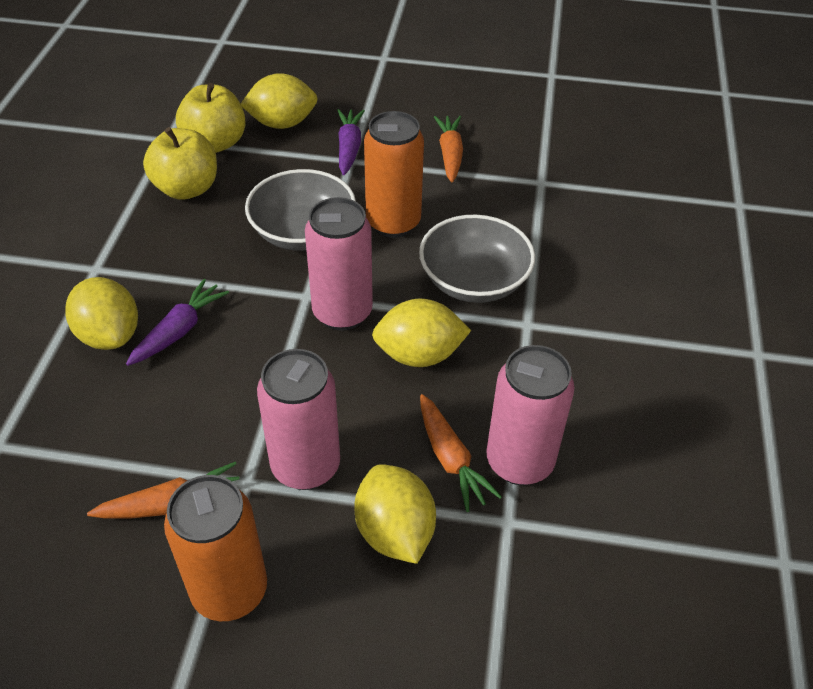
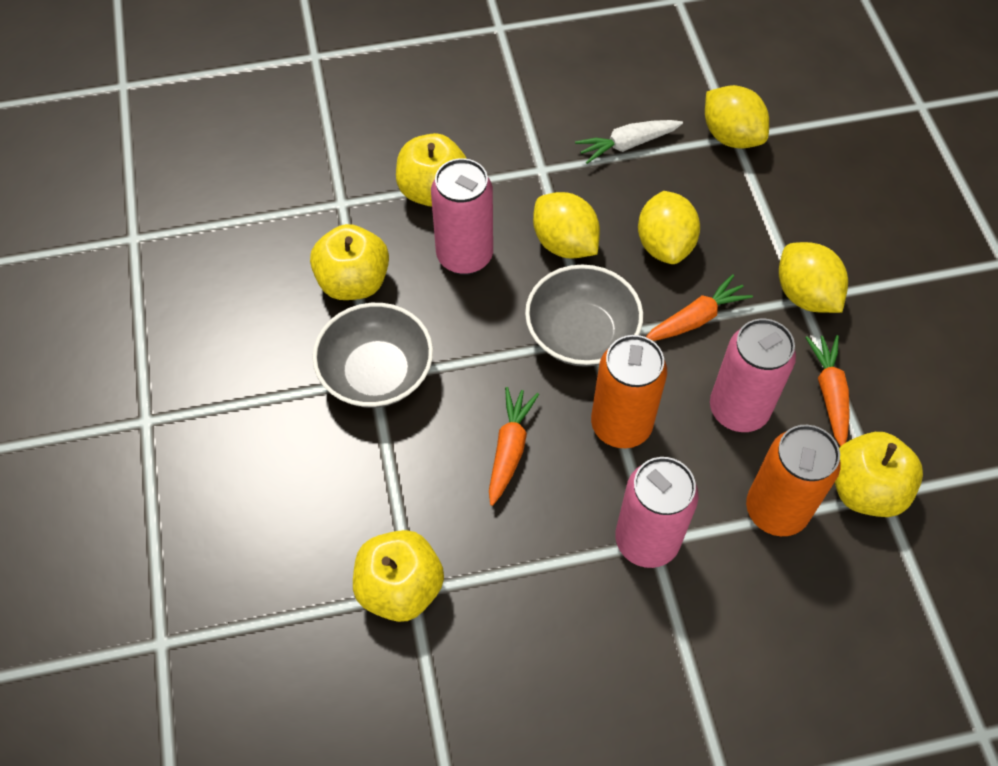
purple carrot: [126,279,229,366] [337,109,365,175] = 2 -> none = 0
white carrot: none = 0 -> [575,120,683,164] = 1
yellow apple: [143,127,217,200] [176,83,246,153] = 2 -> [310,224,389,300] [353,530,444,622] [396,133,467,207] [835,432,923,517] = 4

